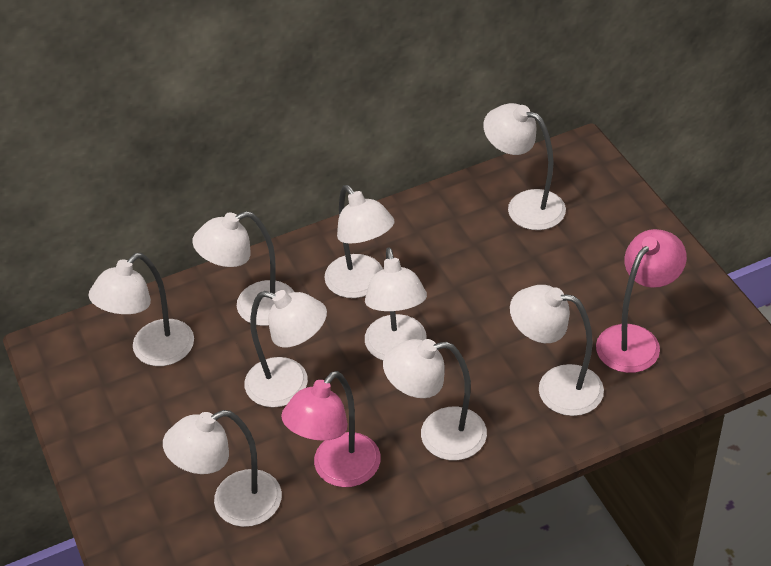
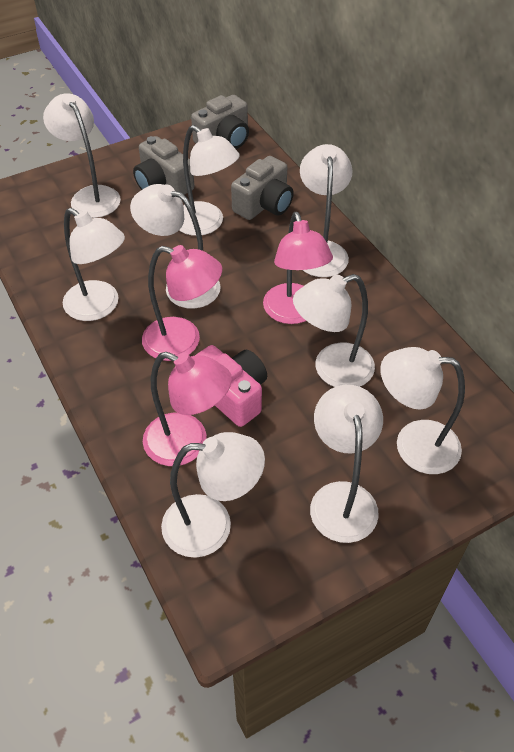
grey camera: none = 0 -> [133,136,194,195] [191,95,249,149] [231,156,294,220] = 3
pink camera: none = 0 -> [195,345,267,427] = 1
pink lamp: [281,371,381,487] [596,229,687,373] = 2 -> [142,245,222,361] [143,352,232,466] [263,212,333,324] = 3

